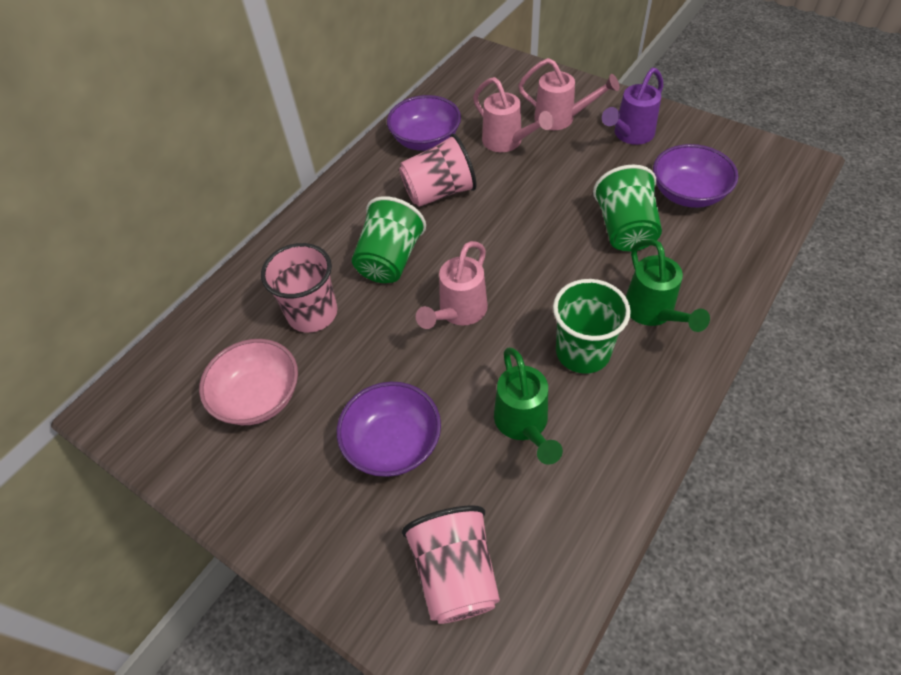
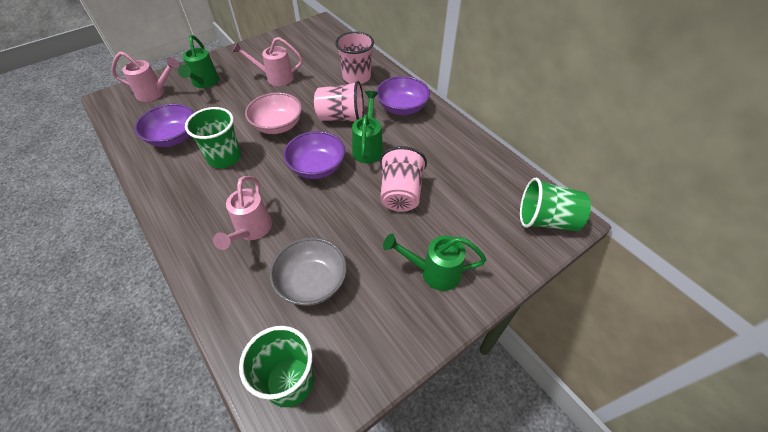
green watering can: [494,348,563,465] [626,239,710,332] = 2 -> [178,35,219,88] [352,91,383,163] [383,234,486,291] = 3
grey bowl: none = 0 -> [269,237,347,306] = 1
purple watering can: [602,68,663,145] = 1 -> none = 0

